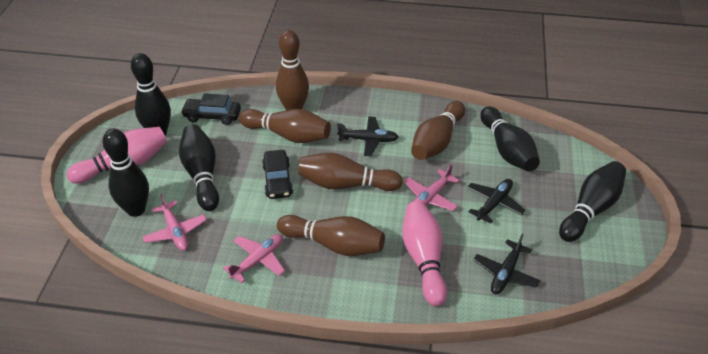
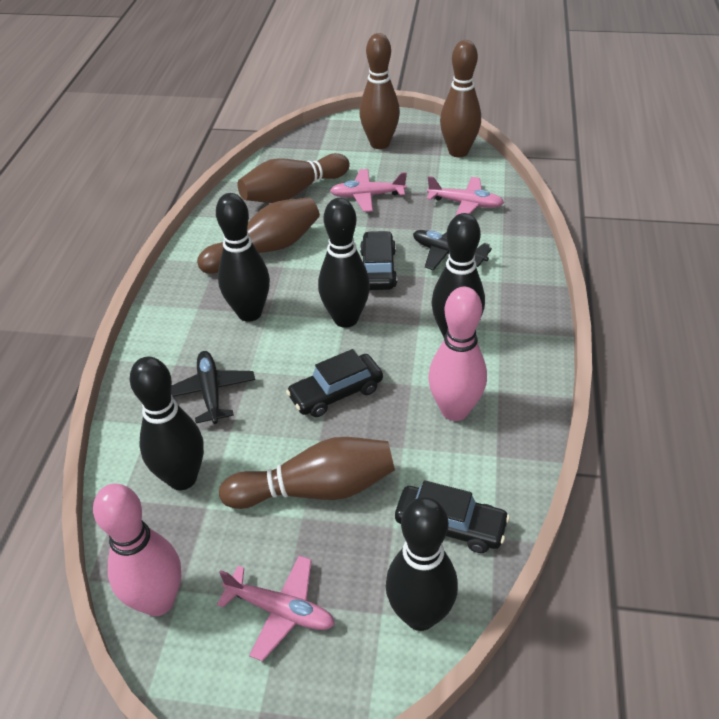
black car: [181,93,241,125] [262,150,293,199] = 2 -> [286,349,383,417] [360,231,397,290] [395,480,510,553] = 3
black plane: [337,116,398,156] [467,179,525,224] [474,234,540,294] = 3 -> [171,351,255,424] [413,230,492,271] = 2

